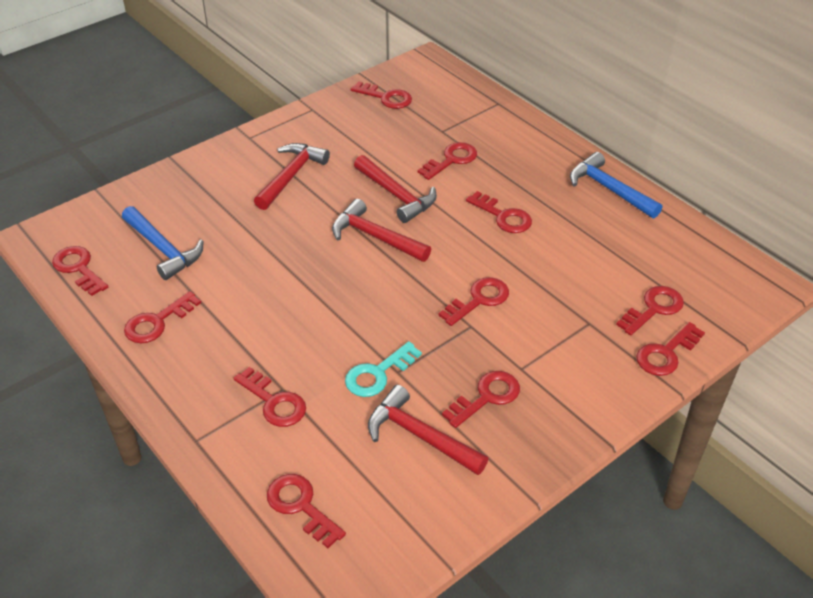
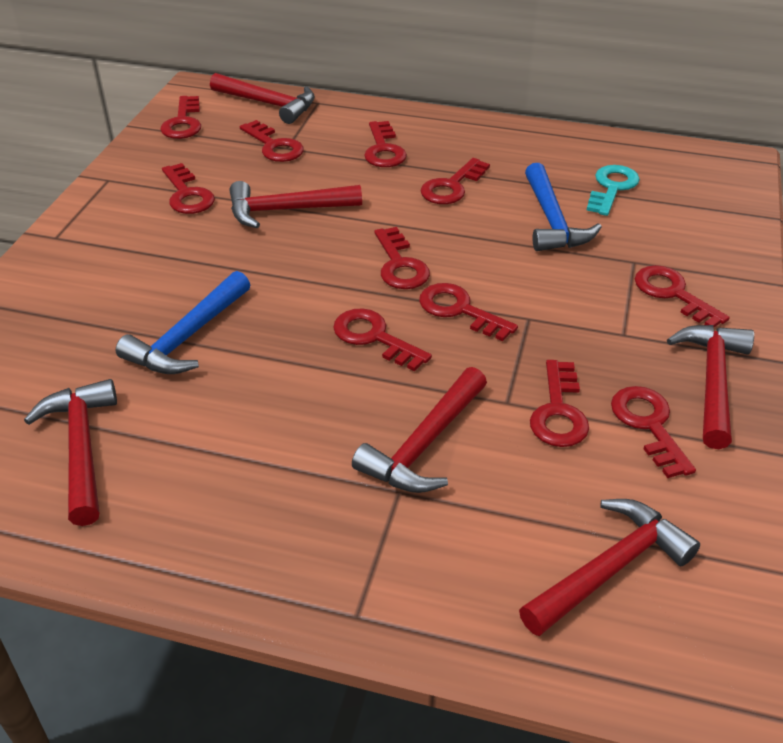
red hammer: [254,143,330,210] [332,199,431,262] [354,155,437,223] [368,385,489,475] = 4 -> [24,379,117,526] [210,73,315,124] [230,181,362,228] [352,367,487,493] [519,499,700,636] [667,325,754,449] = 6

